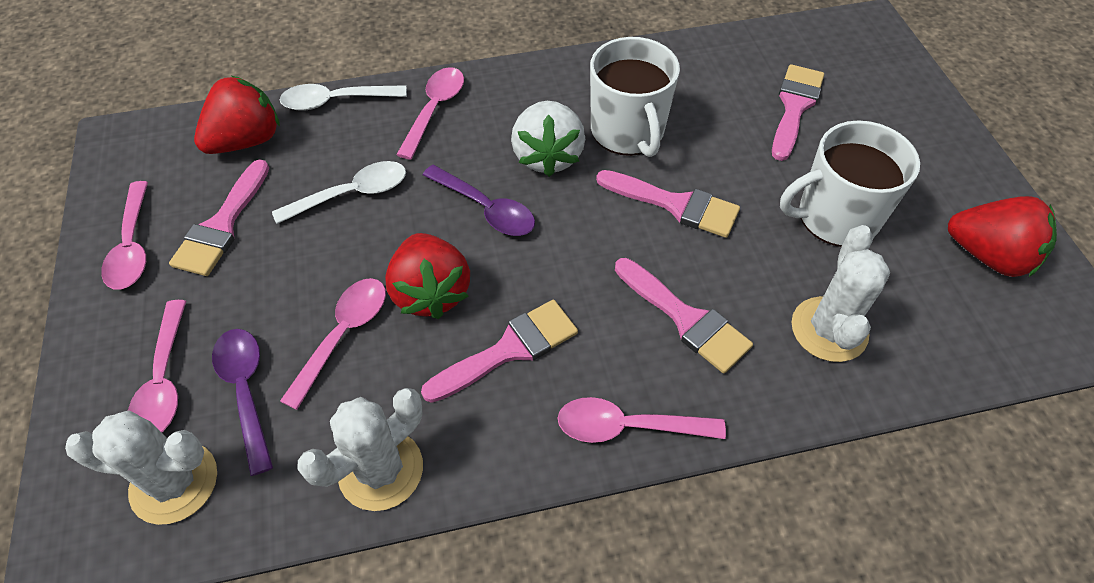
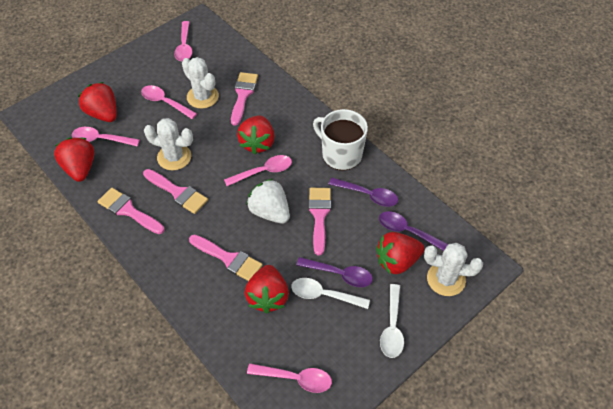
purple spoon: [212,329,273,476] [423,165,535,236] = 2 -> [296,257,373,287] [329,178,398,207] [379,211,448,251] = 3
red strawberry: [194,76,280,154] [385,233,470,319] [948,196,1057,277] = 3 -> [54,137,95,182] [78,82,117,122] [237,116,275,154] [245,265,289,314] [376,232,424,275] = 5
white mug: [590,37,680,157] [780,121,920,247] = 2 -> [313,109,368,170] = 1

